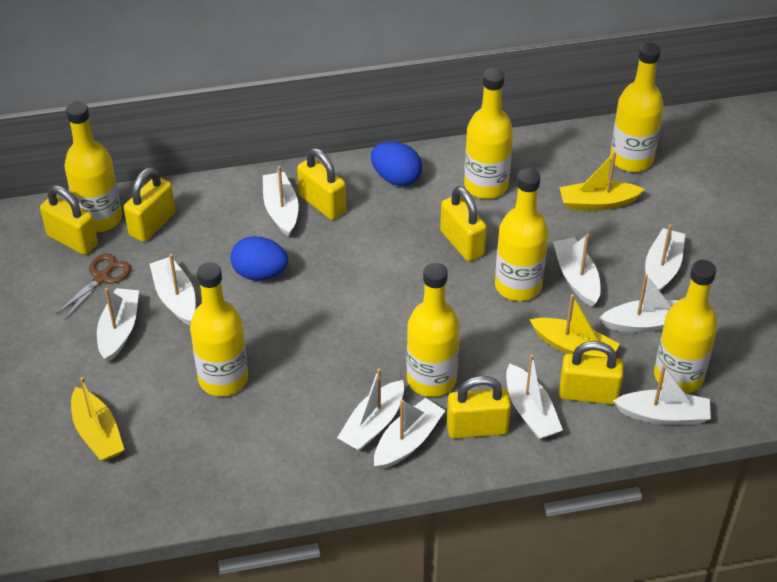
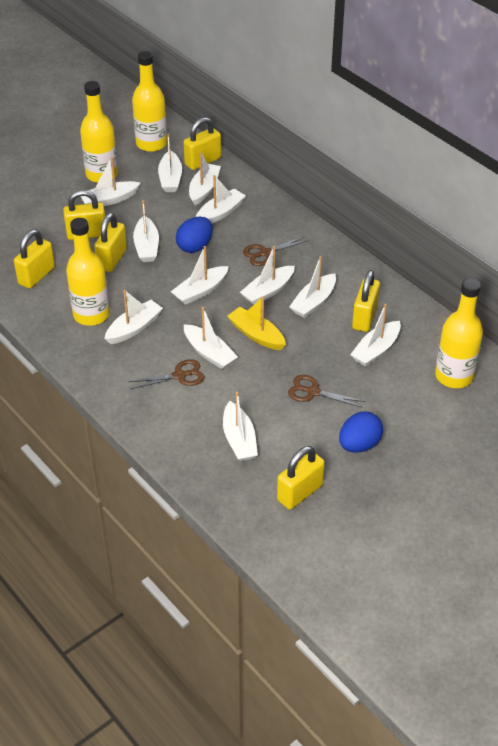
brown scissors: [56,253,131,319] = 1 -> [128,359,205,389] [243,236,308,266] [288,375,365,407] = 3
white boat: [97,288,139,362] [149,254,196,325] [263,166,299,237] [337,368,404,451] [374,398,446,470] [506,354,563,439] [553,234,601,307] [599,274,678,333] [613,365,711,425] [645,225,685,291] = 10 -> [81,157,141,206] [104,290,163,344] [133,200,159,262] [158,133,182,192] [171,246,229,305] [184,307,238,369] [189,152,221,206] [196,175,246,223] [223,392,258,461] [240,246,295,305] [289,256,336,318] [350,304,401,367] = 12
yellow boat: [71,377,125,461] [530,294,620,357] [560,152,645,210] = 3 -> [227,296,286,350] = 1
yellow bottle: [64,101,122,232] [190,262,248,396] [406,263,460,397] [464,68,513,199] [495,168,548,301] [610,42,664,172] [654,260,718,394] = 7 -> [66,218,110,326] [80,81,118,183] [132,51,167,152] [435,278,483,388] = 4

